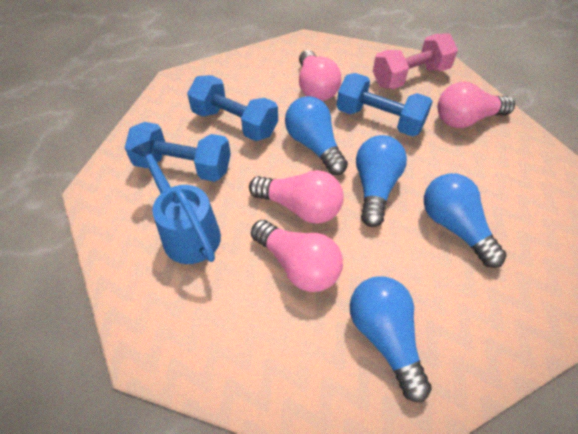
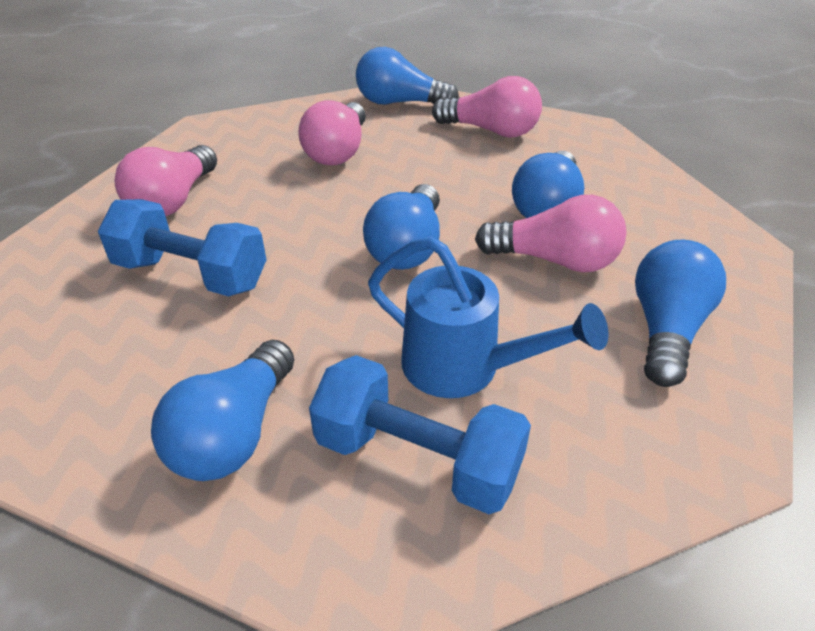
blue dumbbell: [125,122,231,182] [187,75,278,141] [337,73,433,136] = 3 -> [98,199,266,296] [309,355,531,514] = 2
blue light bulb: [285,96,348,175] [350,276,432,403] [356,135,407,227] [424,173,507,268] = 4 -> [151,340,295,481] [356,47,459,105] [363,184,440,270] [512,151,584,218] [635,240,726,387] = 5
pink dumbbell: [373,33,458,89] = 1 -> none = 0

